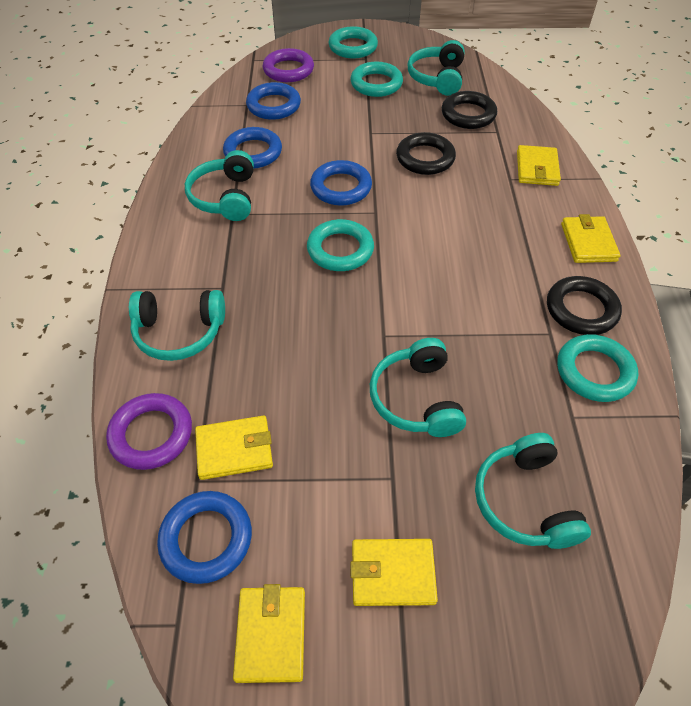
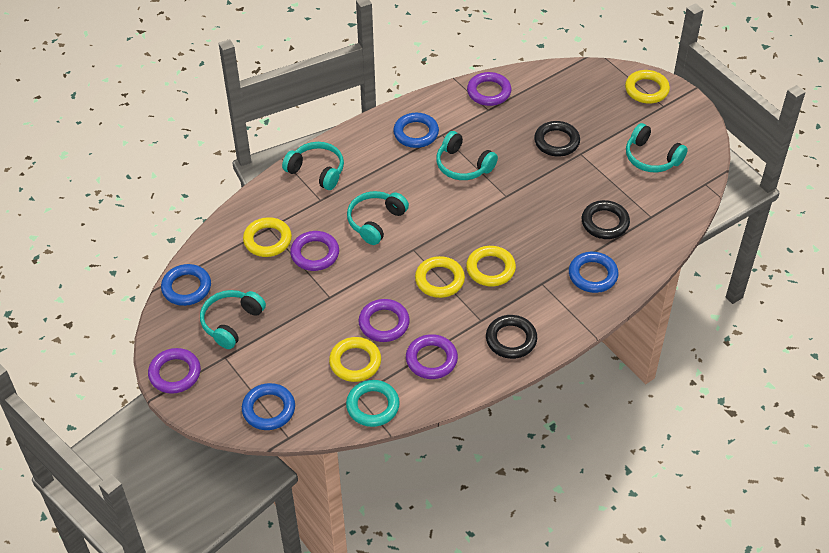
purple ring: [106,393,192,470] [263,48,314,82] = 2 -> [148,348,201,394] [290,231,339,271] [358,299,410,342] [406,334,458,379] [467,72,511,106] = 5
turquoise ring: [307,219,374,271] [329,26,378,58] [350,61,403,97] [557,334,638,402] = 4 -> [346,380,400,427] = 1
yellow ring: none = 0 -> [243,217,292,257] [329,337,381,382] [415,256,465,298] [466,246,516,286] [625,70,670,104] = 5
yellow wallet: [195,415,273,480] [233,584,305,683] [350,539,438,606] [517,145,561,186] [561,214,620,263] = 5 -> none = 0

